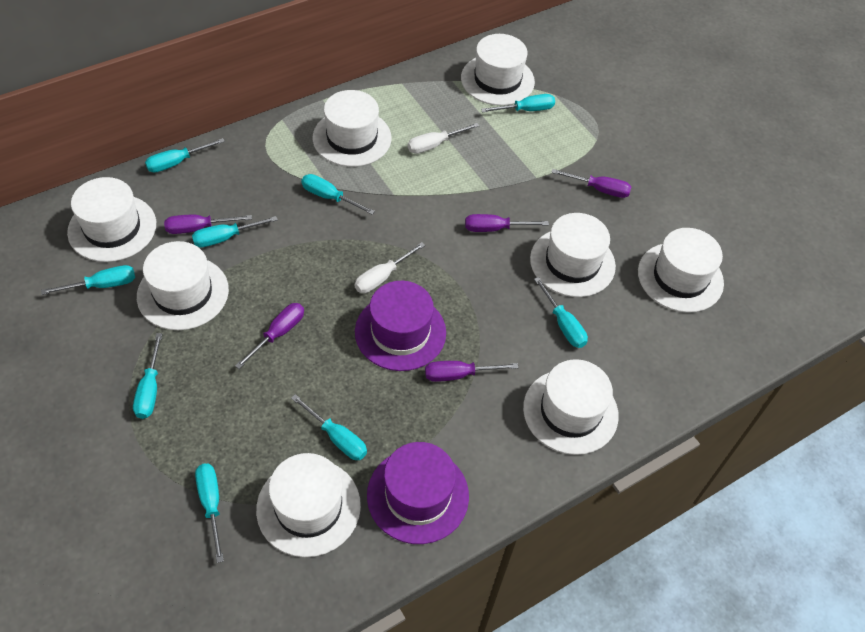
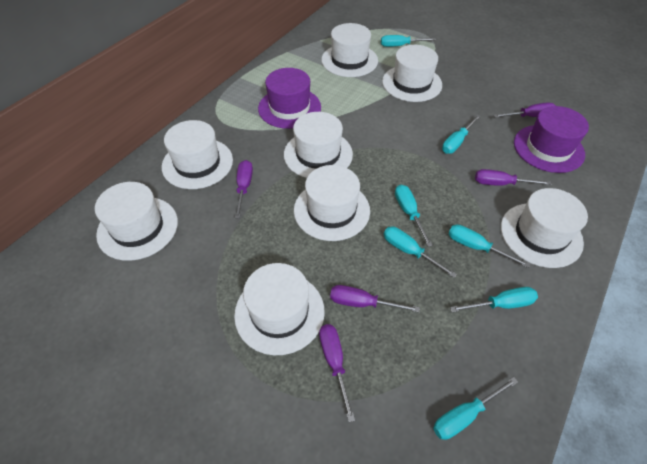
turquoise screwdriver: [41,265,135,295] [133,333,162,419] [145,138,225,173] [192,216,278,247] [195,464,224,563] [291,394,367,460] [301,174,375,215] [481,94,555,112] [534,277,588,348] = 9 -> [381,35,436,47] [384,226,457,278] [395,185,433,247] [433,377,518,440] [442,115,481,154] [448,224,530,268] [450,287,538,312] = 7
white screwdriver: [355,242,425,293] [408,123,479,154] = 2 -> none = 0

